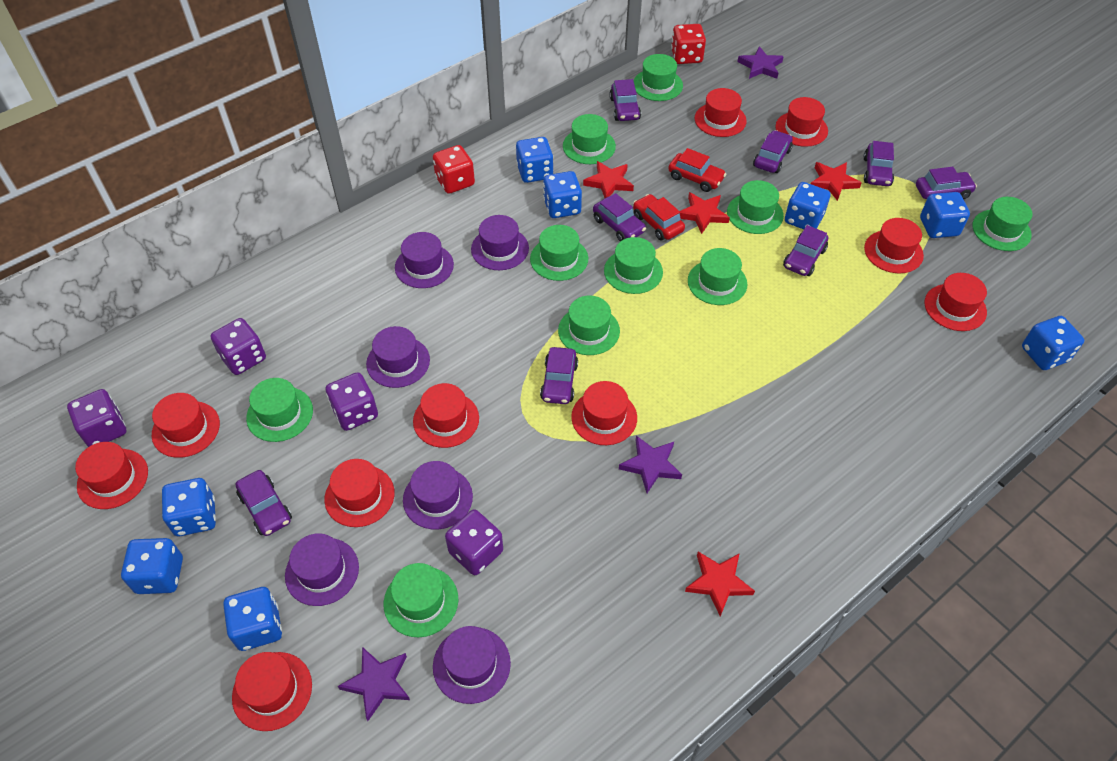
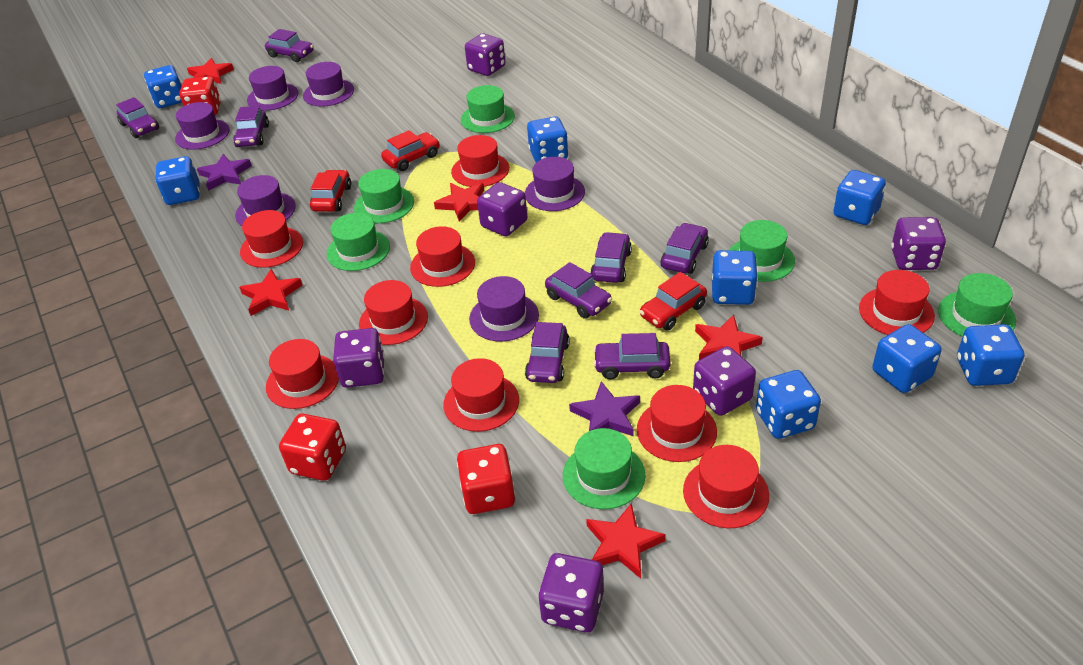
green hat: [246,378,313,442] [384,563,458,637] [530,225,588,281] [558,295,620,355] [563,114,616,164] [604,237,663,294] [634,54,683,101] [688,248,747,305] [727,180,784,234] [973,197,1033,251] = 10 -> [326,213,390,271] [354,169,414,223] [461,85,515,133] [563,428,646,509] [729,220,795,282] [938,273,1016,337] = 6
purple dice: [67,389,126,447] [211,318,266,375] [325,372,378,431] [445,509,503,575] = 4 -> [333,328,385,388] [465,33,505,76] [477,182,527,236] [539,553,604,633] [693,346,756,416] [891,217,946,270] = 6
purple star: [338,647,410,721] [619,436,682,493] [737,46,784,79] = 3 -> [197,154,252,191] [569,381,640,436] = 2
red car: [633,194,685,241] [668,148,726,192] = 2 -> [310,170,351,212] [381,130,440,171] [639,272,707,330] = 3
red dice: [433,145,475,194] [671,24,706,64] = 2 -> [179,76,221,115] [279,414,346,481] [457,444,515,514] = 3
red hat: [75,442,148,509] [152,393,220,458] [232,652,312,731] [324,459,395,527] [413,383,479,448] [571,381,637,445] [695,88,747,137] [775,97,828,147] [864,218,924,273] [924,273,987,331] = 10 -> [240,210,303,268] [266,339,339,409] [359,280,428,345] [410,226,475,287] [443,358,519,432] [451,135,509,187] [637,385,717,462] [683,445,769,528] [859,270,935,335] = 9
red star: [583,161,634,198] [680,192,730,234] [685,552,755,616] [811,162,862,201] = 4 -> [187,58,234,84] [239,269,302,316] [434,183,484,222] [586,503,666,579] [695,315,763,360] = 5

